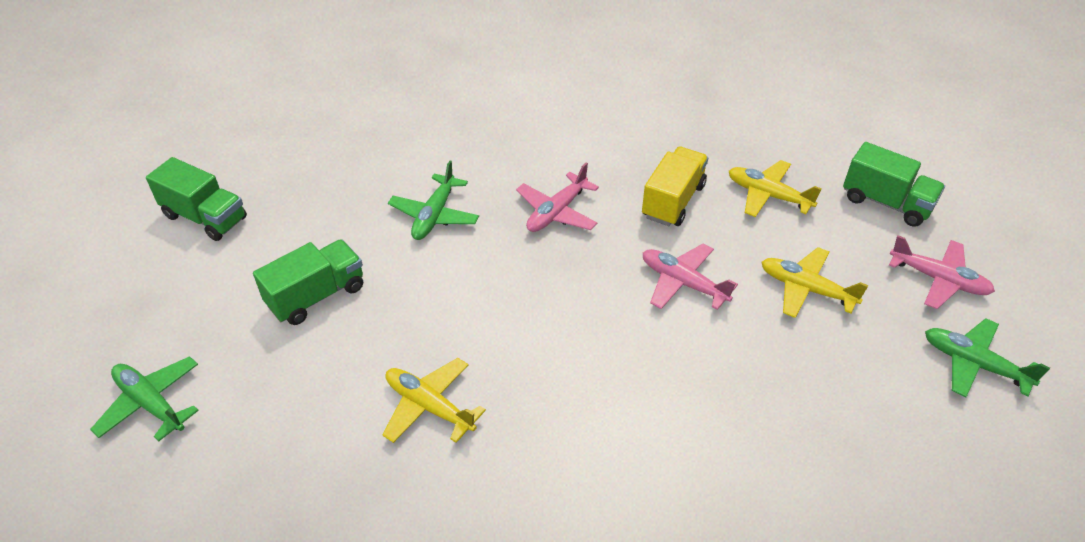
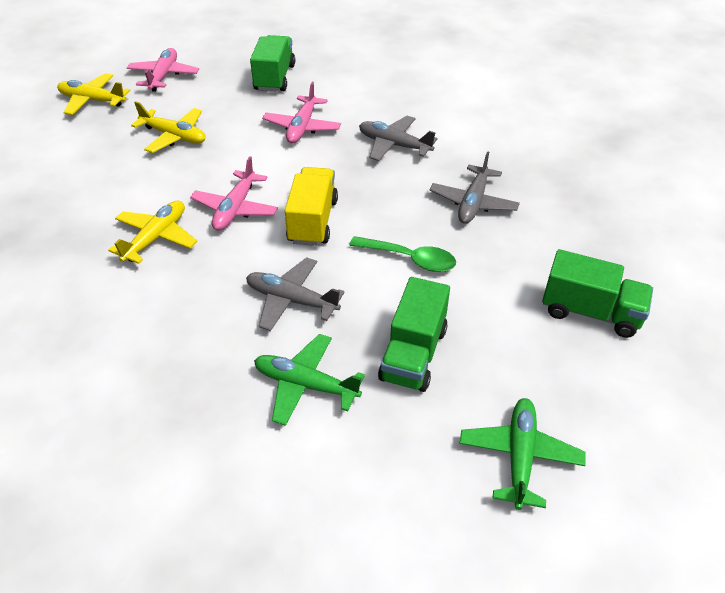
green plane: [90,356,199,441] [388,161,479,240] [925,318,1050,397] = 3 -> [254,334,365,426] [460,398,585,510] = 2
green spoon: none = 0 -> [349,236,456,272] = 1
grey plane: none = 0 -> [246,257,345,331] [359,116,438,161] [429,151,520,224] = 3

